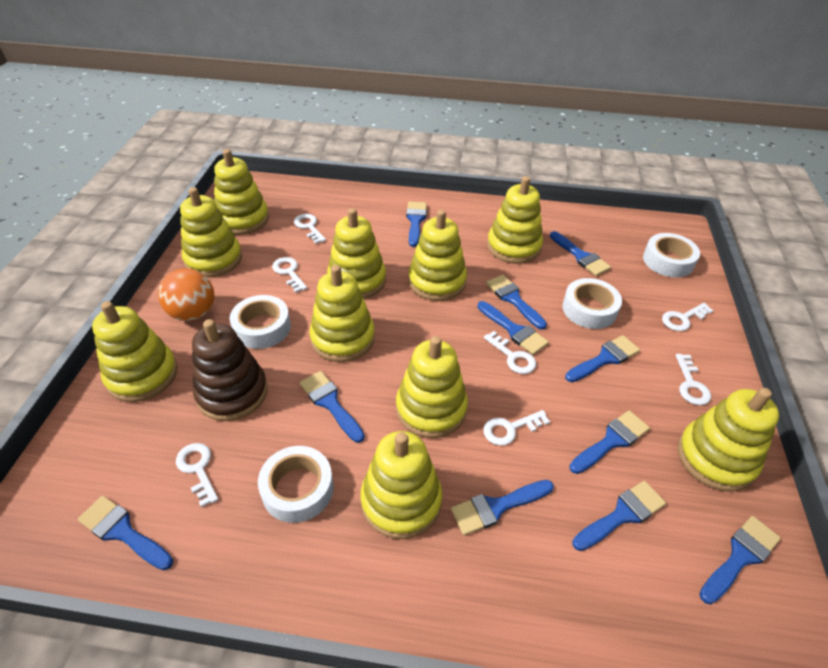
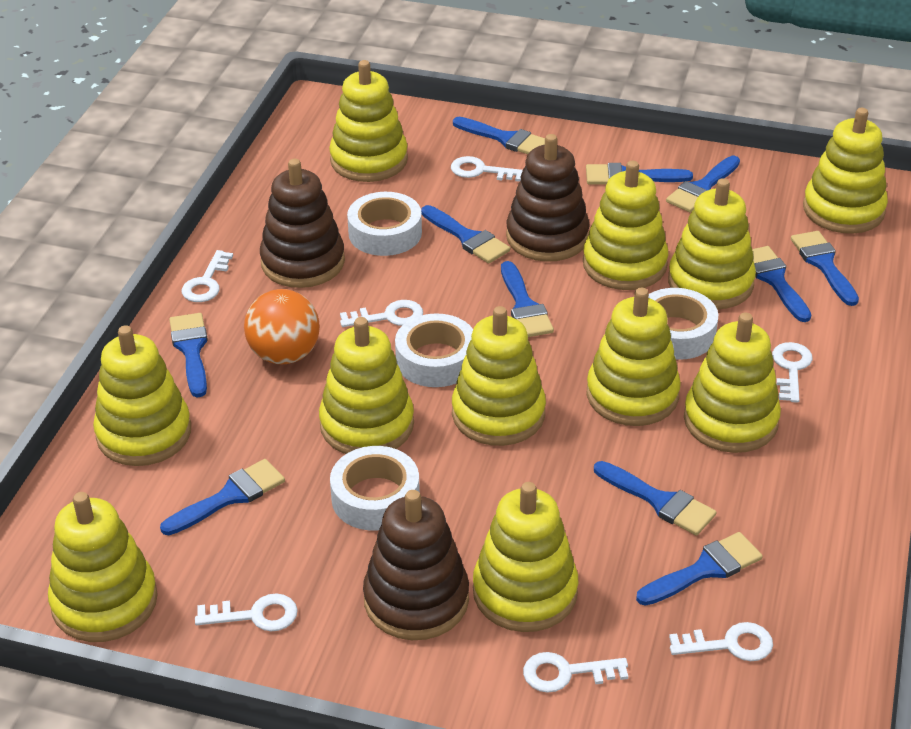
brown stacking toy: [192,319,268,421] = 1 -> [260,159,345,288] [363,490,469,640] [506,134,590,262] = 3
yellow stacking toy: [92,301,178,402] [180,187,242,277] [214,149,269,235] [309,265,375,362] [327,208,386,299] [360,431,442,539] [396,336,468,438] [408,210,467,301] [487,176,543,264] [678,388,779,492] = 10 -> [48,492,158,642] [93,325,191,466] [319,317,414,454] [329,60,408,182] [452,306,546,446] [473,482,578,632] [583,161,668,290] [586,288,681,426] [668,178,756,309] [684,313,781,453] [803,108,888,234] = 11

